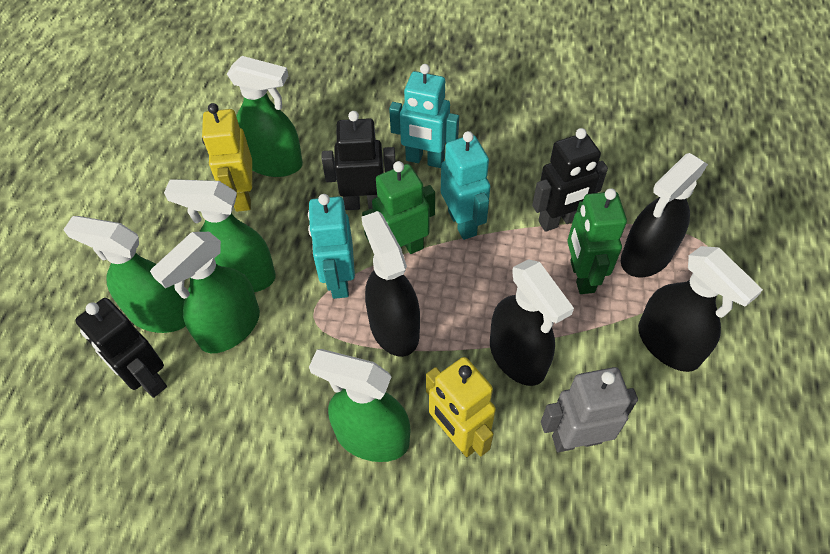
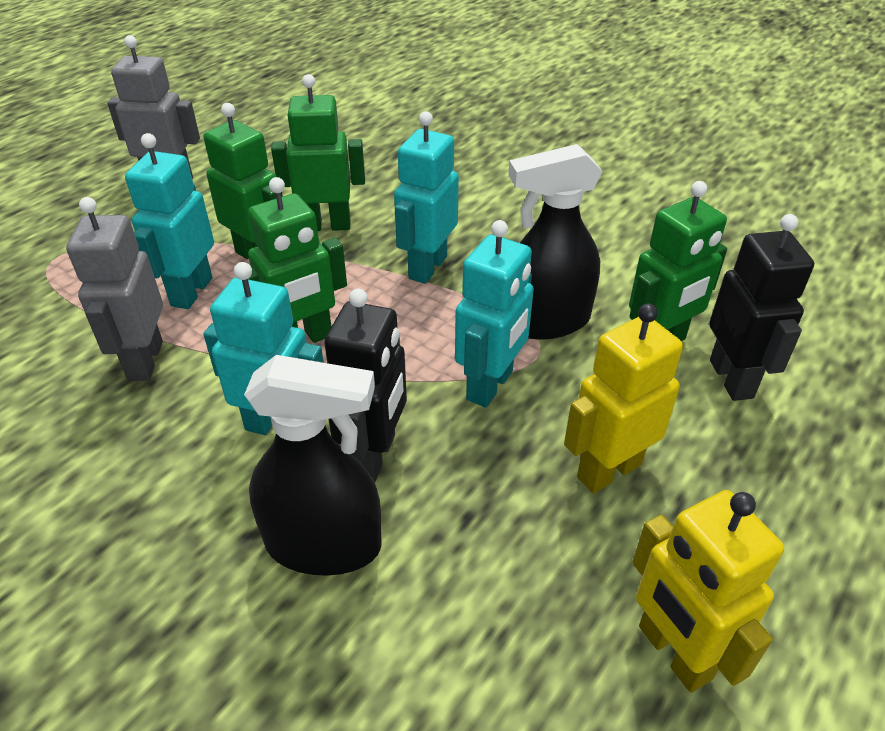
black robot: [75,298,167,398] [322,111,396,210] [532,128,608,232] = 3 -> [324,289,407,482] [709,214,814,401] = 2
black spray bottle: [361,211,420,357] [490,259,574,386] [621,153,708,277] [638,246,763,372] = 4 -> [244,355,381,576] [508,144,602,340] = 2
green robot: [362,161,435,254] [567,188,627,294] = 2 -> [204,103,283,259] [248,177,347,343] [271,74,365,231] [629,181,727,341] = 4
green spray bottle: [63,216,186,333] [150,232,260,353] [164,179,276,292] [227,56,303,177] [309,349,410,462] = 5 -> none = 0
grey robot: [541,367,638,452] = 1 -> [66,197,163,381] [107,35,200,179] = 2
turquoise robot: [308,194,355,299] [389,64,459,168] [441,131,490,240] = 3 -> [125,133,214,309] [203,262,324,435] [394,111,459,284] [455,220,534,408] = 4

